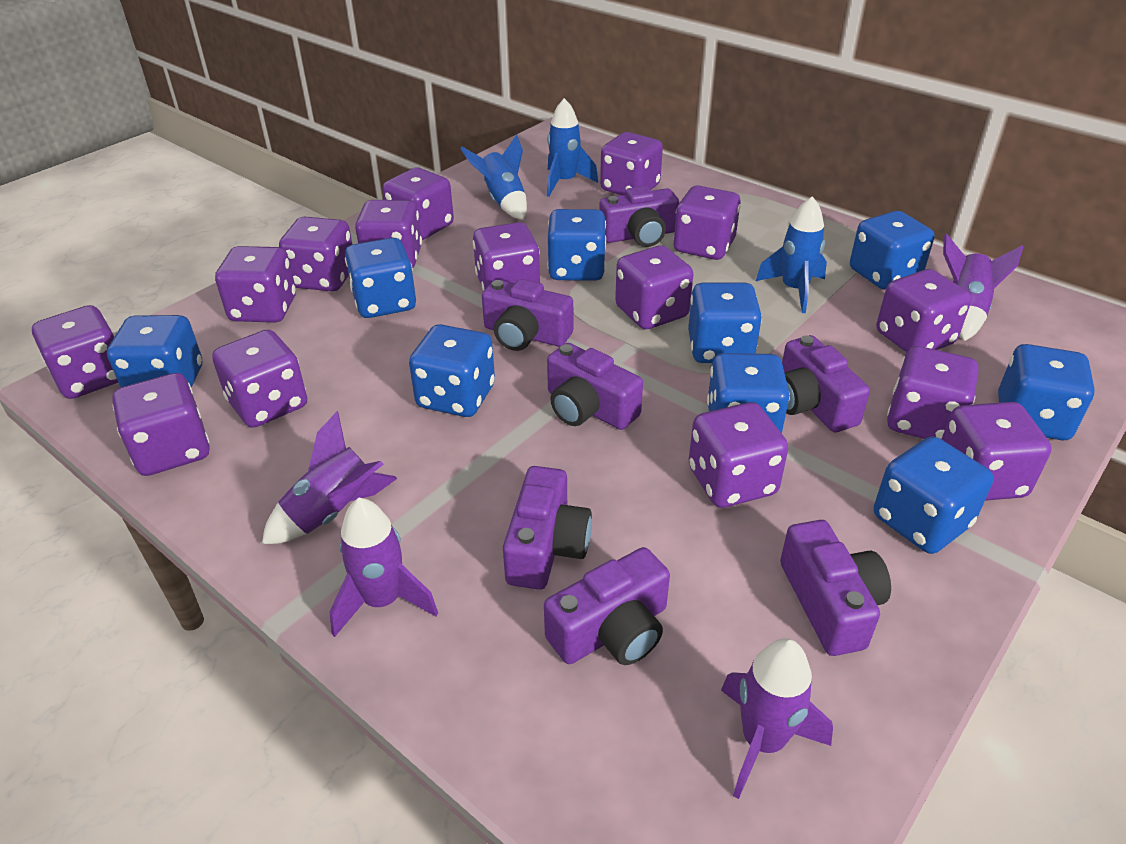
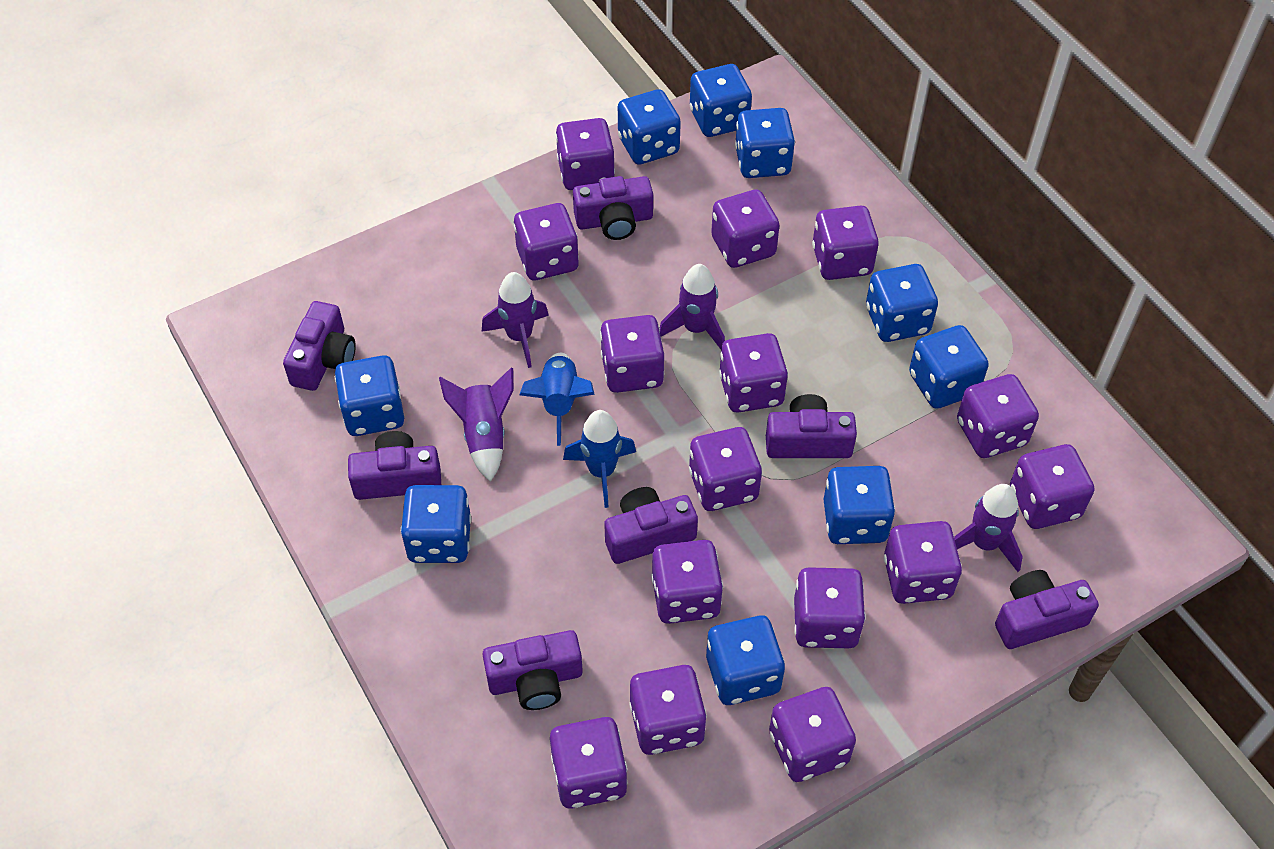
blue rocket: [460,135,527,220] [547,98,598,197] [756,196,827,313] = 3 -> [519,353,595,446] [563,410,636,508] = 2

